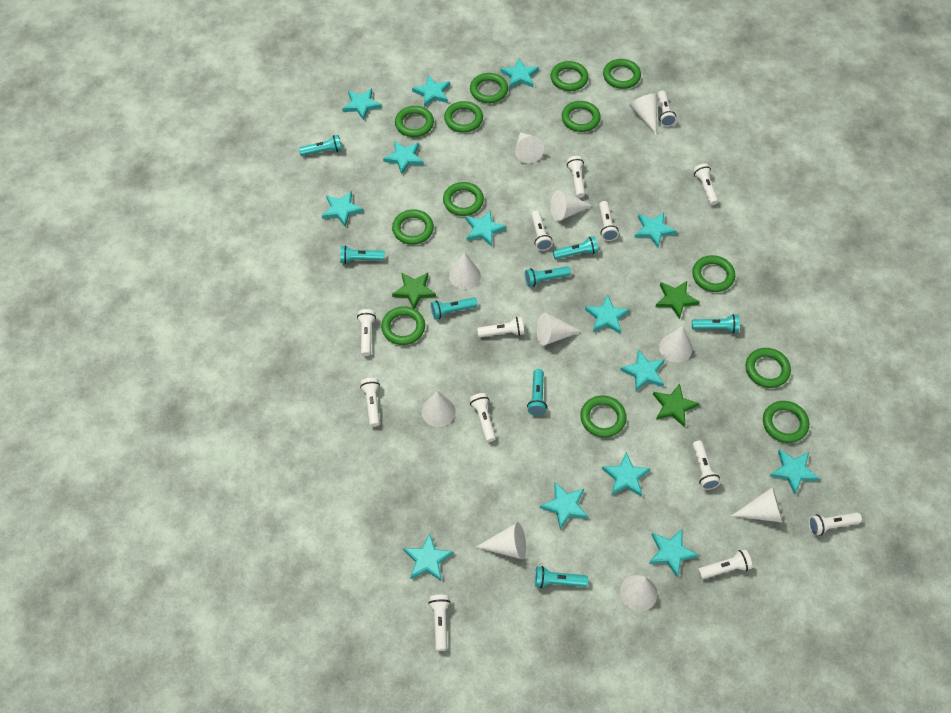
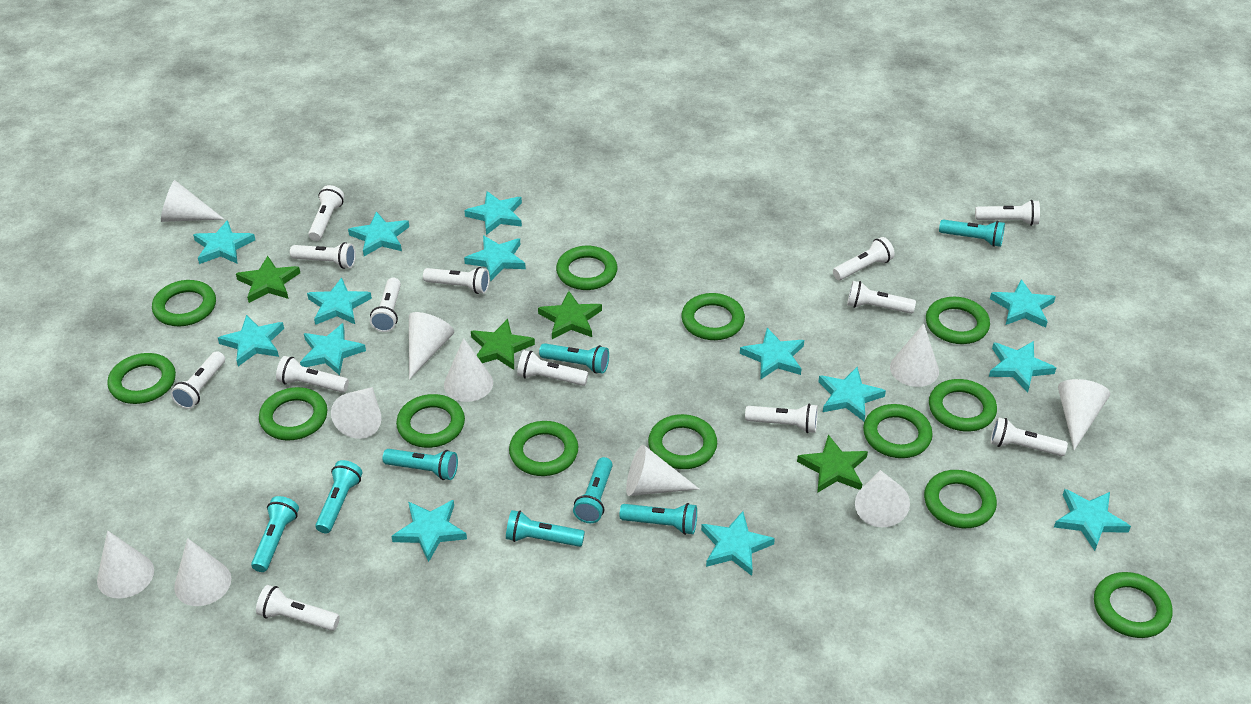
green star: [392,272,436,309] [653,384,699,427] [655,281,700,319] = 3 -> [236,256,300,303] [471,319,535,370] [538,291,602,339] [797,435,868,493] = 4

